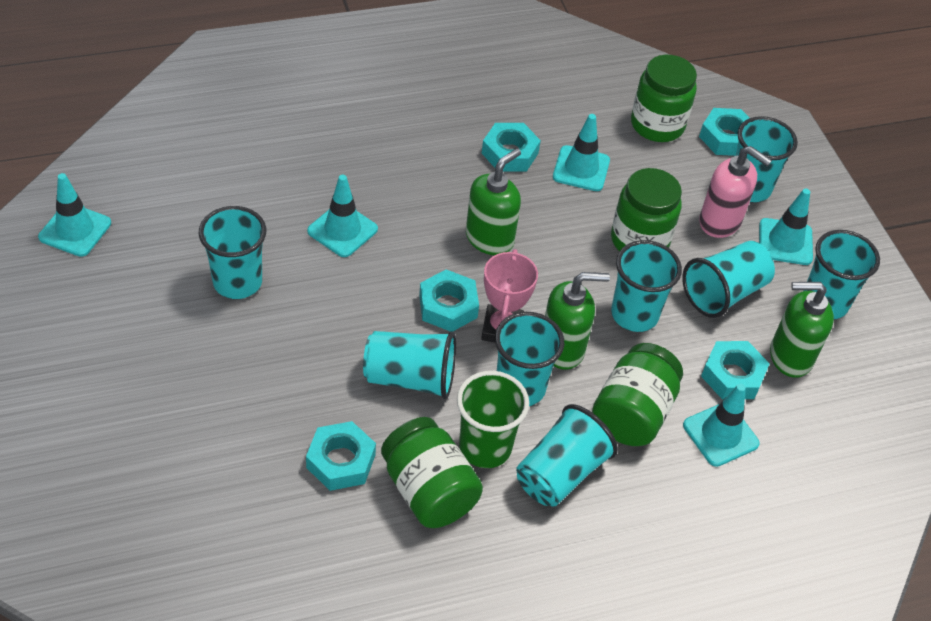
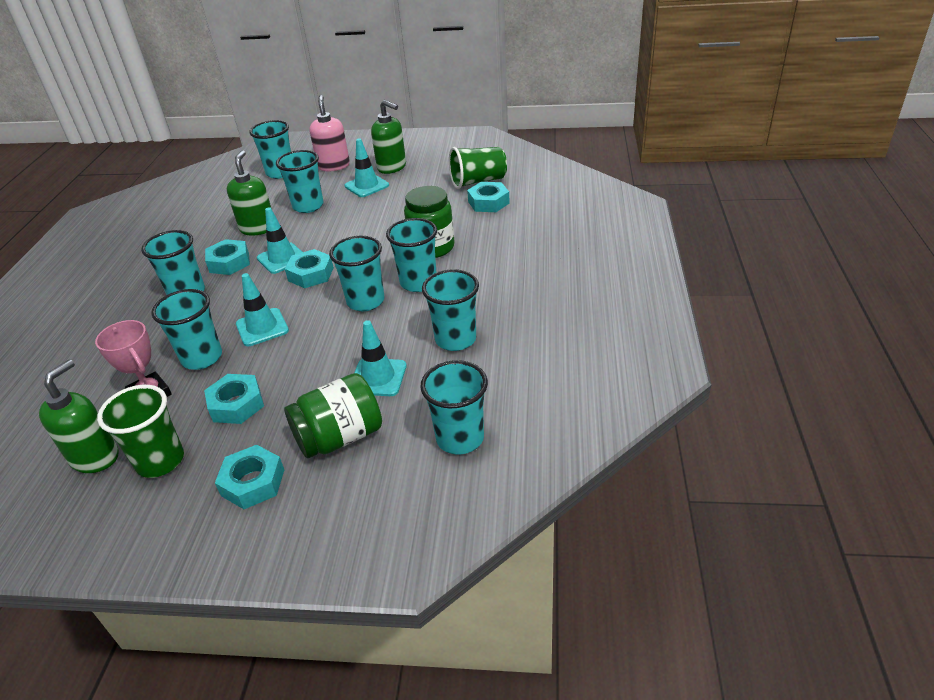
green cup: [457,371,529,468] = 1 -> [97,385,184,478] [449,147,507,189] = 2
green jar: [381,417,483,528] [592,343,683,446] [611,168,682,252] [631,55,697,142] = 4 -> [284,373,382,458] [404,186,454,258] = 2
turquoise traffic cone: [38,173,111,257] [307,175,378,257] [553,114,610,191] [683,384,760,467] [759,188,813,265] = 5 -> [236,273,289,346] [257,207,302,274] [345,138,389,197] [354,320,407,396] = 4

